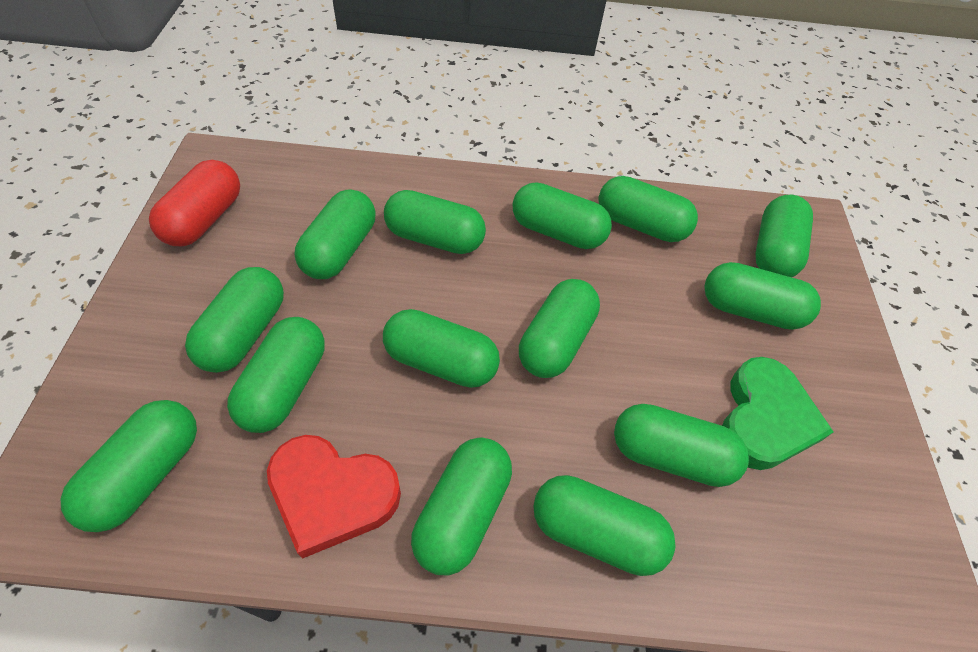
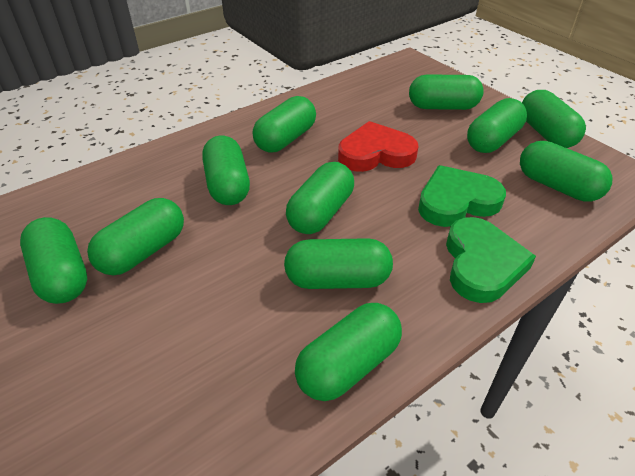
green capsule: [61,400,197,532] [185,267,284,373] [227,317,325,433] [295,189,375,279] [383,309,500,388] [384,190,486,254] [411,437,512,575] [513,182,612,249] [519,279,600,378] [533,475,675,576] [598,176,698,242] [614,404,749,487] [704,262,821,330] [755,195,813,277] = 14 -> [20,217,87,304] [87,198,184,275] [202,136,250,205] [253,96,316,152] [284,238,393,289] [286,162,354,234] [295,303,402,401] [409,74,484,110] [467,98,527,153] [520,141,612,202] [522,90,586,148] = 11
green heart: [722,357,834,470] = 1 -> [418,165,506,227] [446,217,536,303] = 2
red capsule: [149,160,240,246] = 1 -> none = 0

